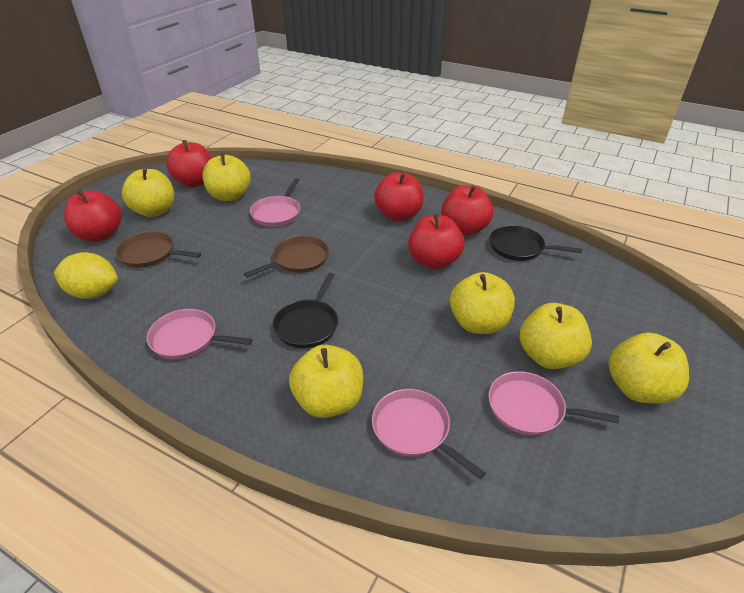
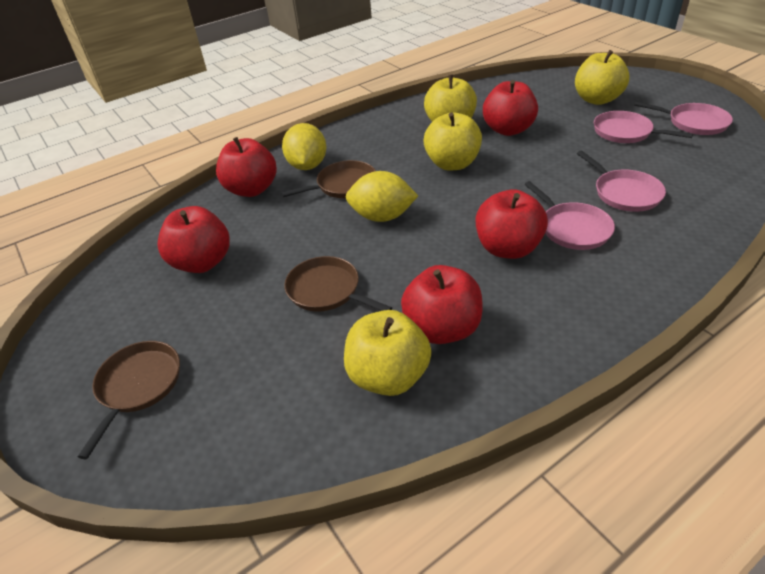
black pan: [273,273,338,348] [490,225,582,261] = 2 -> none = 0
brown pan: [116,231,201,268] [244,236,329,277] = 2 -> [78,341,180,459] [281,160,376,198] [284,256,392,312] = 3
yellow apple: [122,168,174,217] [203,153,251,201] [289,345,363,418] [450,272,515,334] [519,303,592,369] [608,332,689,403] = 6 -> [344,310,432,396] [424,75,477,122] [424,112,482,170] [575,50,629,105] = 4
yellow lemon: [54,252,118,299] = 1 -> [282,123,327,170] [346,171,418,222] = 2

